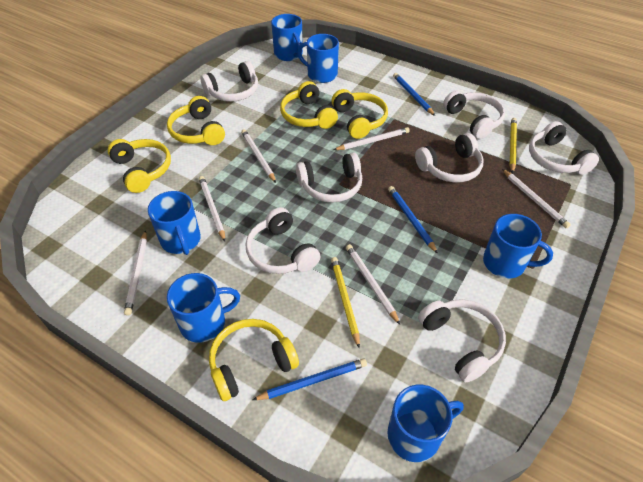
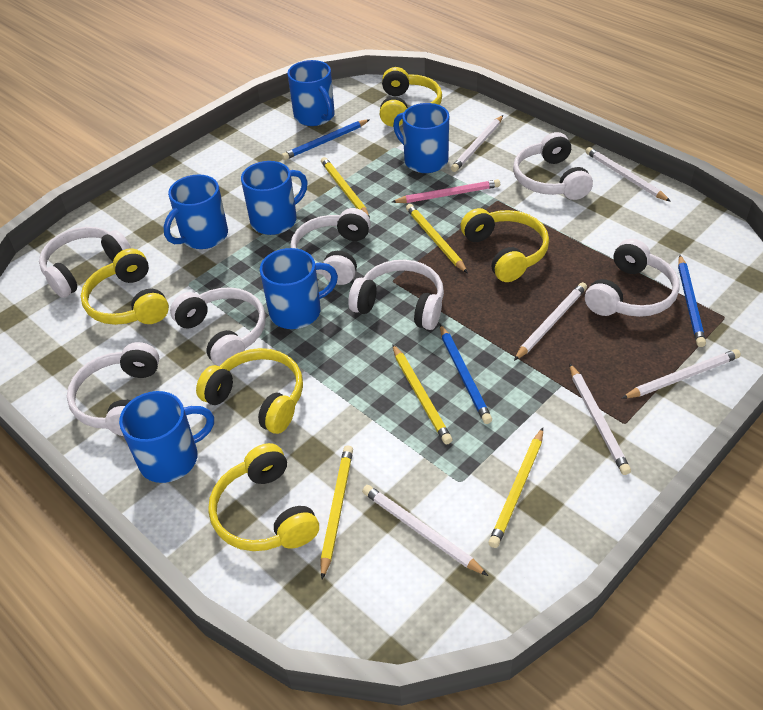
pink pencil: none = 0 -> [392,179,500,203] = 1
yellow pencil: [331,257,360,349] [510,118,517,174] = 2 -> [321,157,370,218] [321,445,353,579] [392,344,452,444] [406,204,468,273] [488,428,543,548] = 5

